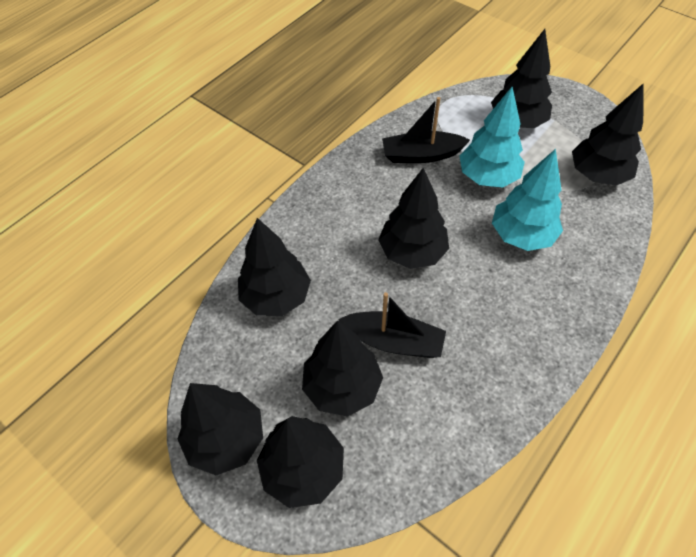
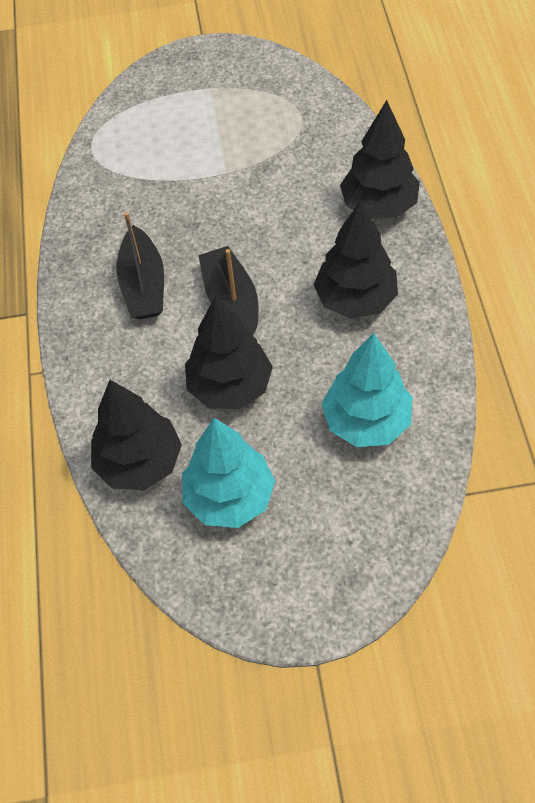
black tree: [178,383,263,475] [238,218,311,316] [257,416,344,508] [302,320,383,416] [378,168,449,269] [491,29,552,128] [572,83,644,186] = 7 -> [91,380,182,490] [185,295,273,409] [314,200,398,319] [340,100,420,219] = 4

